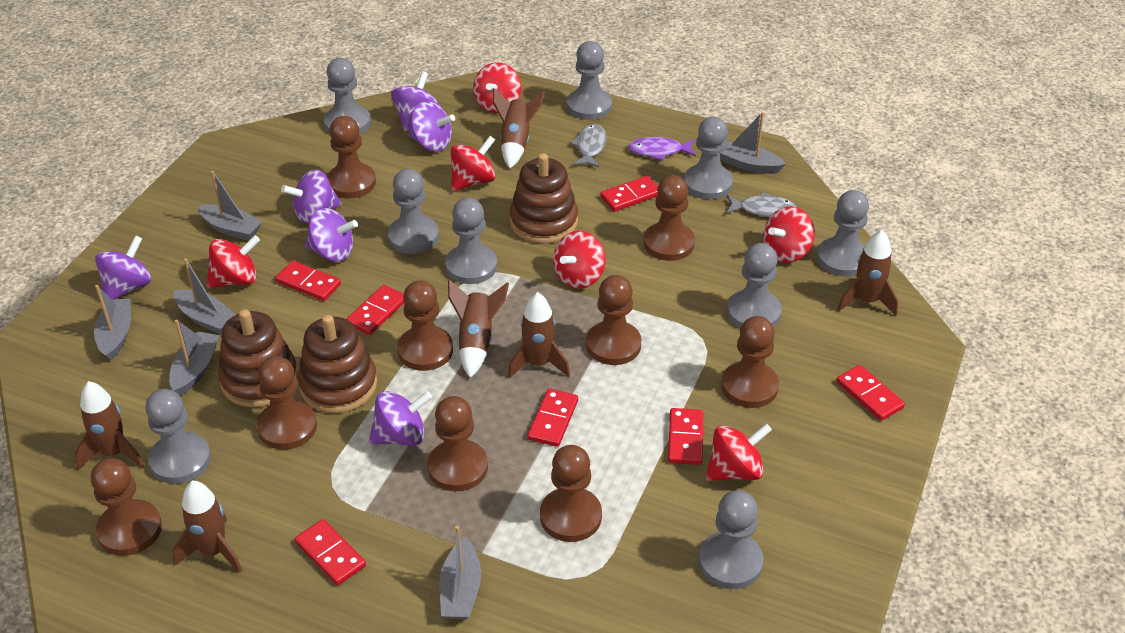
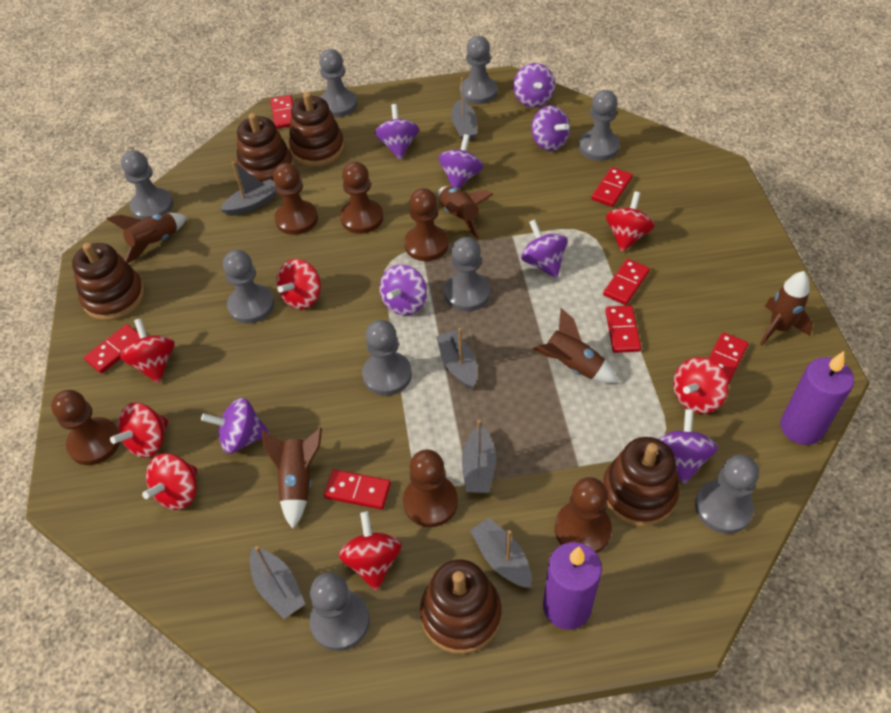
brown pawn: [91,458,162,556] [257,356,317,450] [327,116,376,199] [397,280,453,371] [427,396,488,491] [540,445,602,542] [586,275,641,365] [644,175,695,261] [721,316,779,408] = 9 -> [51,390,120,465] [273,163,318,235] [340,162,383,234] [403,449,458,527] [404,188,448,261] [555,477,612,553] = 6
brown rocket: [75,381,144,470] [172,481,242,573] [448,280,509,378] [493,88,545,168] [508,292,570,378] [837,230,898,316] = 6 -> [106,213,187,263] [262,428,322,529] [438,186,494,240] [533,308,619,383] [760,271,813,346] = 5
brown stacking toy: [218,309,298,407] [298,315,377,413] [510,153,578,244] = 3 -> [72,242,145,321] [237,113,294,183] [289,92,344,167] [420,559,501,654] [602,437,679,527] = 5
grey fish: [570,124,607,167] [726,192,797,217] = 2 -> none = 0
purple candle: none = 0 -> [543,542,602,630] [780,351,854,445] = 2
purple fish: [628,137,696,161] = 1 -> none = 0
purple spinning top: [95,235,151,300] [281,169,341,223] [305,208,358,262] [369,391,432,446] [391,71,439,132] [409,101,455,152] = 6 -> [201,398,270,454] [375,104,419,160] [380,265,427,315] [438,134,483,189] [513,63,555,108] [521,219,568,278] [532,105,570,151] [659,409,718,484] = 8
red spinning top: [207,235,260,288] [451,136,495,191] [473,63,521,113] [553,231,606,289] [706,423,772,481] [763,206,815,263] = 6 -> [110,403,169,458] [120,318,174,383] [142,453,197,510] [276,259,321,309] [339,511,402,591] [606,191,654,252] [673,357,728,414] = 7

